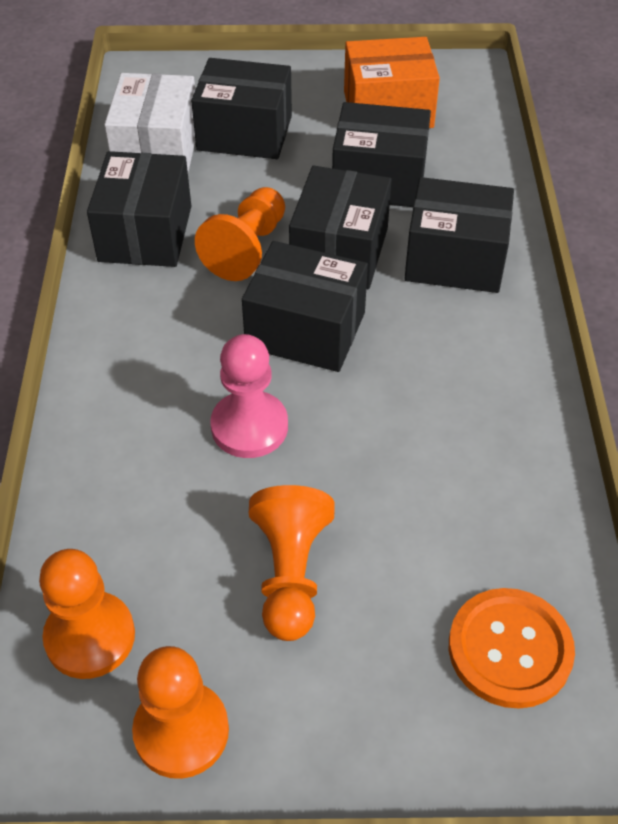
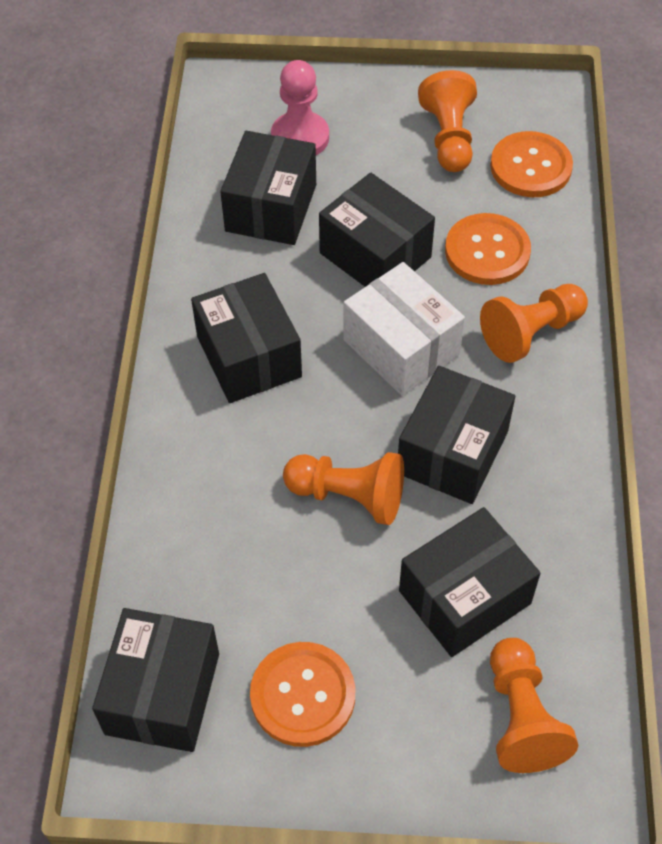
orange box: [344,37,440,128] = 1 -> none = 0
orange button: [449,588,575,709] = 1 -> [250,642,355,747] [445,213,531,285] [490,131,573,197] = 3

